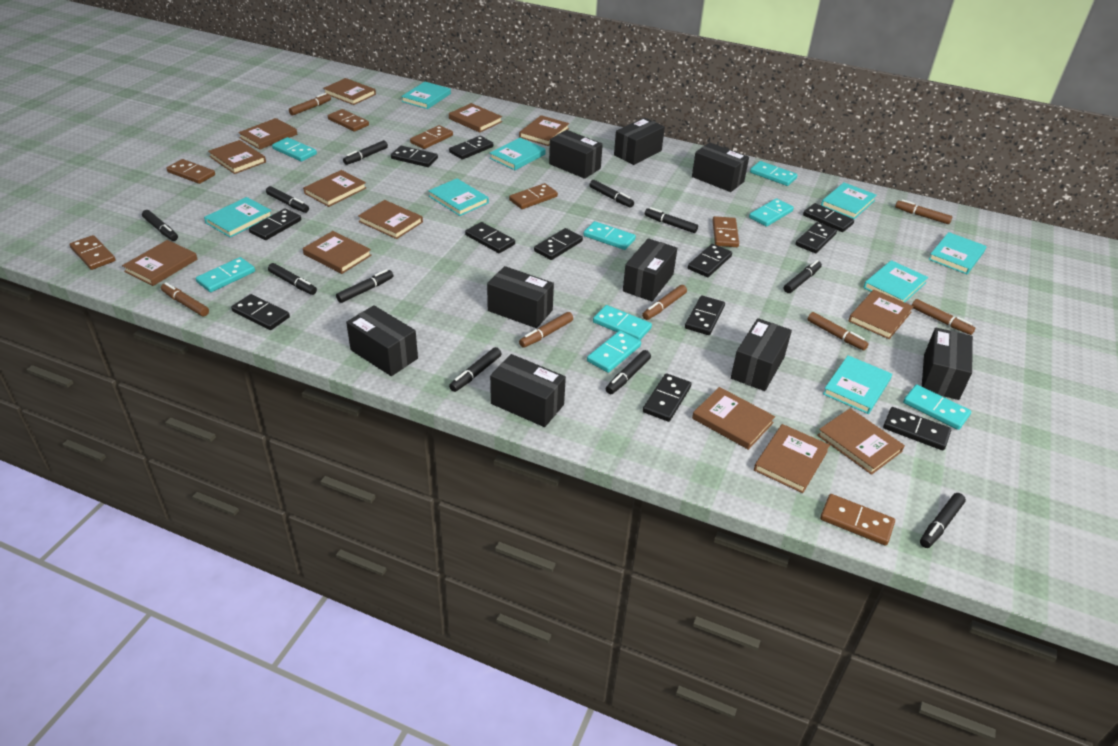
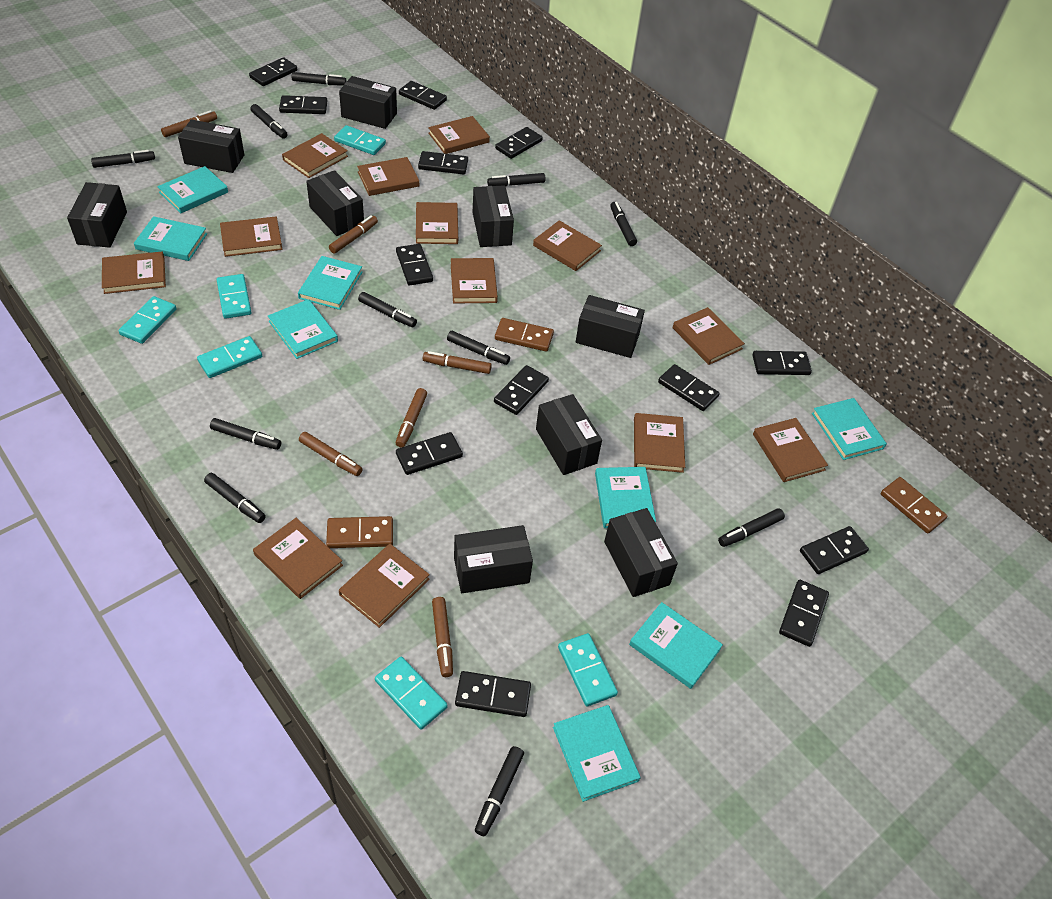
black domino: [231,294,290,330] [249,209,301,240] [391,146,438,167] [449,136,493,160] [465,222,515,253] [534,228,583,260] [643,373,692,422] [685,295,725,335] [688,244,732,277] [795,222,837,253] [803,203,854,232] [883,407,951,450] = 12 -> [249,57,297,86] [279,95,327,114] [396,244,433,286] [396,432,463,475] [399,81,447,110] [418,151,468,174] [455,671,531,717] [494,365,549,415] [495,127,543,159] [658,364,719,411] [753,351,812,375] [779,580,829,647] [800,526,869,574] = 13
brown domino: [69,235,116,270] [166,159,215,184] [328,109,369,132] [410,125,453,149] [509,183,558,209] [713,216,739,247] [820,494,895,546] = 7 -> [326,516,393,548] [495,318,554,352] [881,477,947,534] = 3
brown marker: [161,282,209,316] [289,93,331,115] [519,312,573,348] [642,285,687,320] [807,312,869,350] [895,199,952,224] [912,299,975,335] = 7 -> [161,110,217,137] [299,432,362,476] [329,215,378,253] [395,388,427,448] [423,351,492,374] [432,597,453,677] = 6
turquoise domino: [196,257,255,292] [272,137,317,162] [583,221,636,250] [587,331,641,373] [593,305,652,340] [749,198,794,227] [750,161,797,186] [903,384,971,430] = 8 -> [119,296,177,344] [197,336,262,378] [217,274,252,319] [334,125,386,155] [375,656,448,730] [558,633,618,706] = 6

